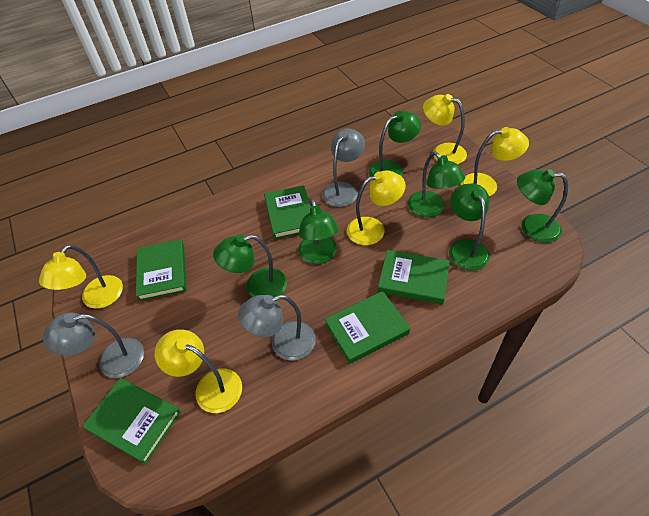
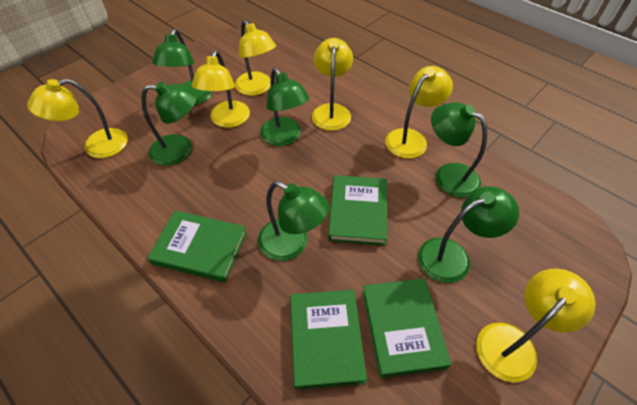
green book: [82,378,181,465] [136,239,186,301] [264,185,310,239] [325,291,410,364] [378,250,450,304] = 5 -> [148,211,247,282] [290,290,367,390] [328,175,388,246] [363,278,451,378] = 4
grey lamp: [43,312,144,378] [238,295,316,361] [322,129,365,207] = 3 -> none = 0
yellow lamp: [39,245,123,309] [155,329,242,413] [347,170,406,245] [423,94,467,164] [461,127,529,196] = 5 -> [27,79,128,158] [191,51,250,128] [235,20,276,96] [312,38,353,131] [385,66,453,159] [476,269,595,382] = 6

